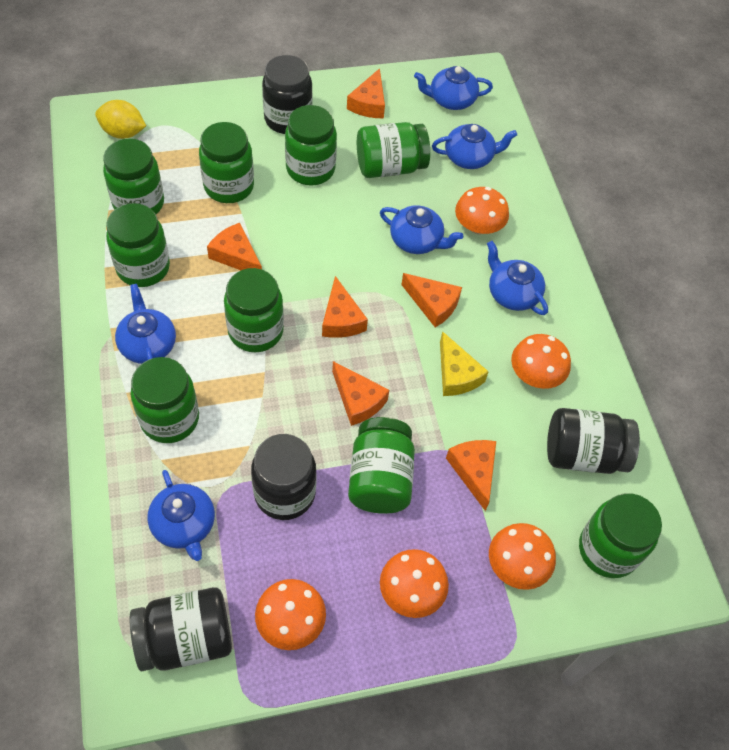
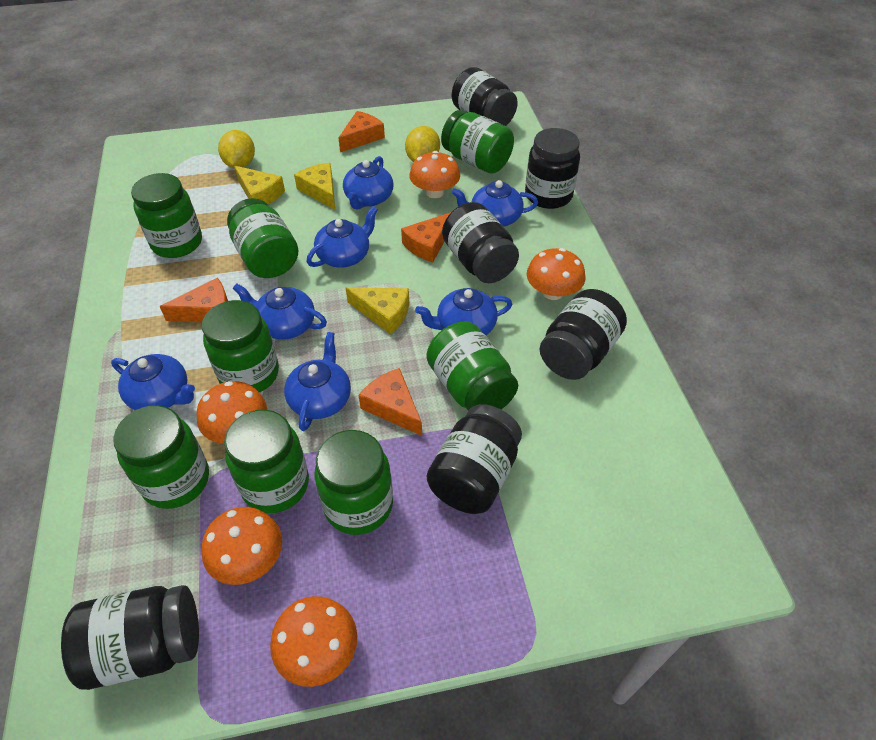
black jar: [129,587,232,671] [251,434,317,520] [262,55,313,134] [547,408,640,474] = 4 -> [61,585,199,690] [427,404,522,514] [442,202,519,283] [452,67,518,126] [525,128,580,209] [540,289,627,380] = 6
blue teapot: [115,284,176,364] [147,470,215,561] [380,205,463,254] [414,66,493,110] [432,124,517,169] [487,241,548,315] = 6 -> [111,354,195,410] [233,283,327,340] [284,332,351,431] [307,206,378,267] [343,156,393,210] [415,288,512,335] [452,180,538,227] = 7
green jar: [103,138,164,214] [106,203,170,287] [130,357,199,443] [199,122,254,203] [224,268,284,352] [285,105,337,186] [348,417,415,514] [357,122,430,178] [579,493,662,578] = 9 -> [114,405,209,509] [131,173,202,258] [202,300,279,392] [224,410,309,513] [227,198,298,278] [314,430,393,535] [426,321,518,411] [441,110,514,173] = 8
orange cheese: [207,223,262,270] [322,276,368,338] [332,361,389,426] [347,68,385,118] [401,273,462,327] [446,440,496,511] = 6 -> [159,278,228,322] [338,111,385,152] [359,368,422,436] [401,212,451,262] = 4
yellow cheese: [440,331,489,396] = 1 -> [234,166,285,204] [294,163,335,210] [346,287,409,334] = 3
yellow lemon: [95,100,146,139] = 1 -> [218,130,255,168] [405,126,440,162] = 2

